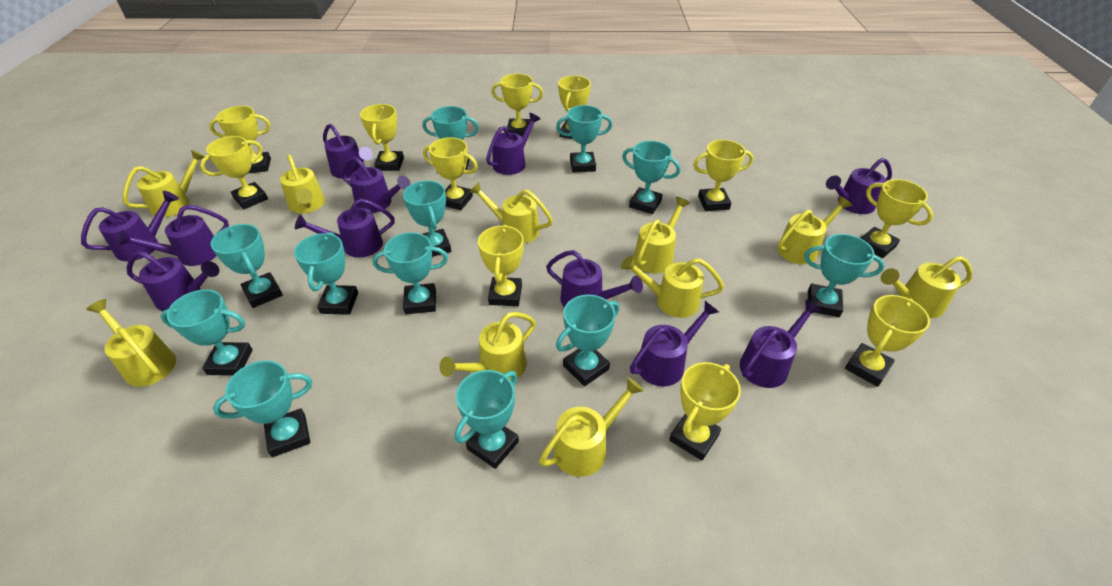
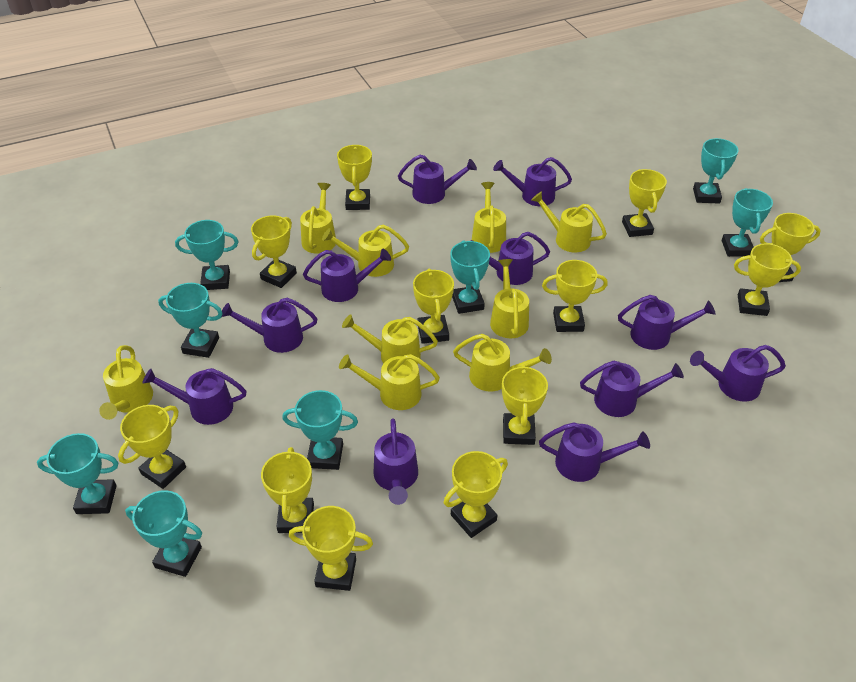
turquoise trophy: [161,289,253,376] [211,224,283,308] [213,360,312,457] [294,232,358,315] [372,232,448,314] [403,180,451,257] [422,106,479,170] [454,370,519,469] [556,105,612,173] [556,295,619,386] [622,141,680,214] [804,234,884,317] = 12 -> [37,433,119,514] [125,490,202,577] [158,283,223,358] [175,220,238,290] [282,390,358,470] [450,240,490,314] [693,138,738,204] [722,188,773,257] = 8
yellow trophy: [200,136,268,209] [209,106,271,173] [360,104,404,171] [423,137,478,210] [478,225,524,306] [491,74,543,137] [558,76,591,139] [669,362,741,461] [693,140,754,211] [845,295,930,387] [861,179,933,258] = 11 -> [118,405,186,489] [251,215,297,288] [261,447,314,533] [289,506,373,591] [337,145,372,210] [413,269,454,344] [444,451,508,538] [502,364,548,445] [542,260,608,332] [622,169,667,237] [734,243,801,316] [760,213,821,282] = 12
yellow watering can: [86,299,176,387] [123,150,205,217] [280,155,325,214] [439,312,536,380] [469,182,553,243] [539,377,644,477] [621,255,724,318] [634,197,690,274] [777,196,852,264] [881,256,973,318] = 10 -> [99,345,153,420] [300,183,336,254] [322,224,409,277] [339,354,440,410] [342,314,438,364] [453,334,552,392] [472,182,506,253] [490,259,529,338] [531,191,607,252] = 9

